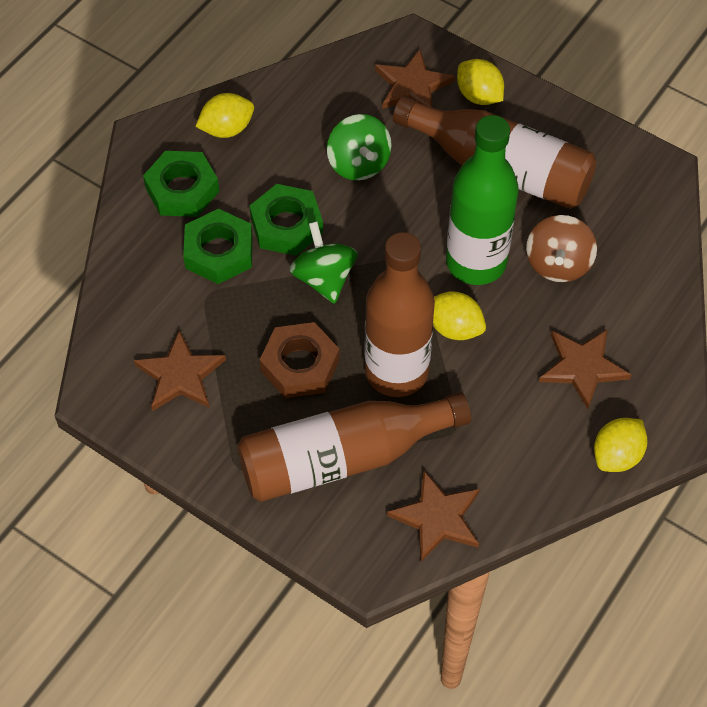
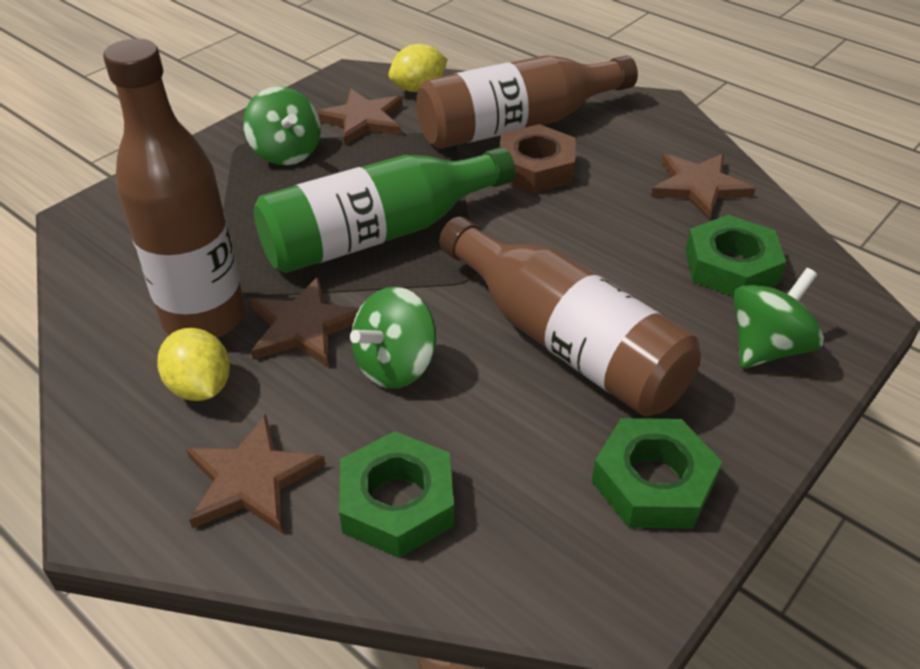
brown spinning top: [526,215,597,282] = 1 -> none = 0
green spinning top: [289,222,358,304] [327,114,392,181] = 2 -> [243,86,321,165] [350,287,436,389] [733,268,824,369] = 3
yellow lemon: [195,93,254,138] [433,292,486,340] [457,59,504,105] [594,418,647,472] = 4 -> [157,328,230,401] [389,44,448,92] = 2

